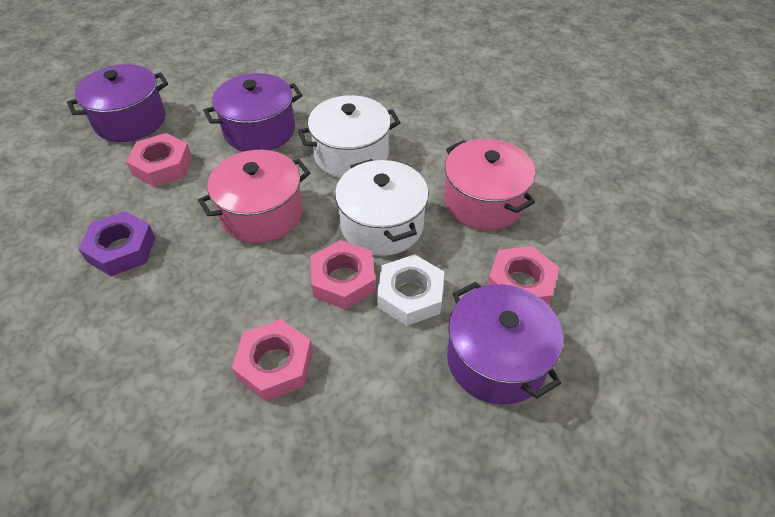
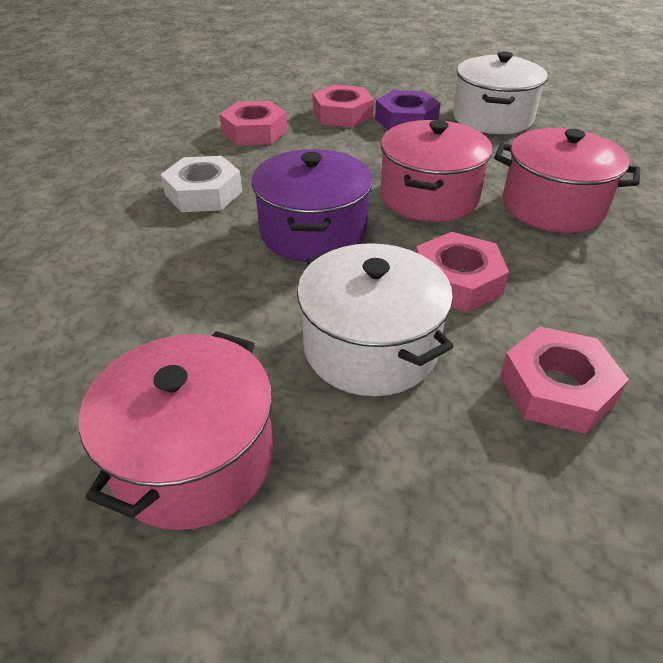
pink pot: [198,150,310,243] [444,139,535,230] = 2 -> [79,331,274,530] [380,120,493,222] [494,128,640,233] = 3
purple pot: [67,64,168,142] [203,73,303,152] [447,282,563,405] = 3 -> [251,149,373,262] = 1

